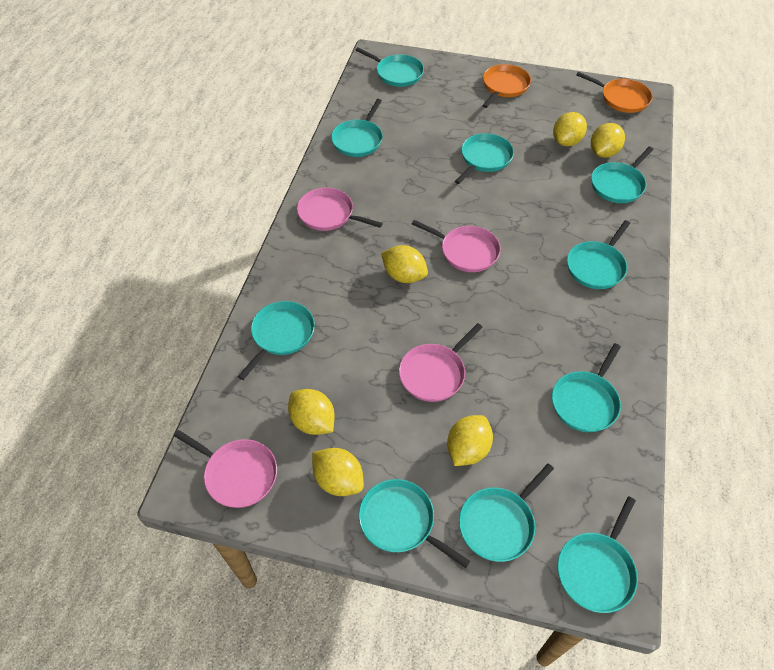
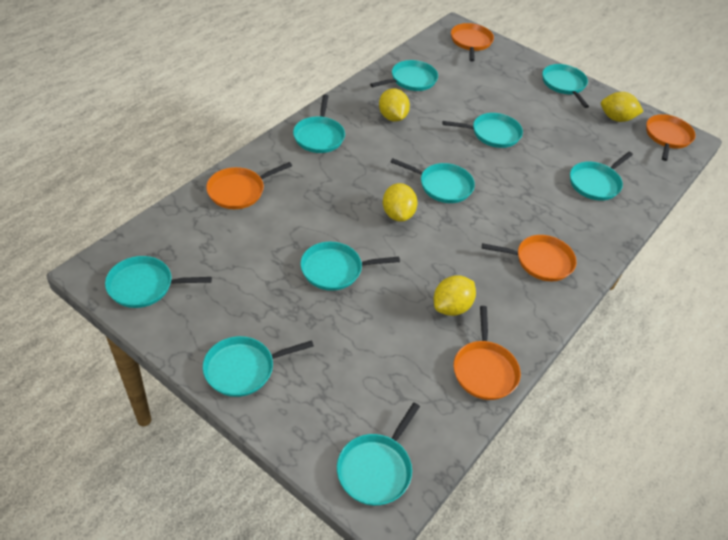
orange pan: [482,64,531,108] [576,72,653,113] = 2 -> [206,162,292,209] [451,23,494,62] [453,306,521,400] [482,235,577,281] [646,114,696,161] = 5
pink pan: [174,430,277,508] [297,188,383,231] [399,323,483,402] [412,220,501,272] = 4 -> none = 0
yellow lemon: [288,389,335,435] [312,448,364,496] [381,245,428,283] [447,415,493,466] [553,112,587,146] [591,123,625,158] = 6 -> [379,88,410,122] [383,183,418,222] [434,275,476,316] [601,92,644,122] = 4

